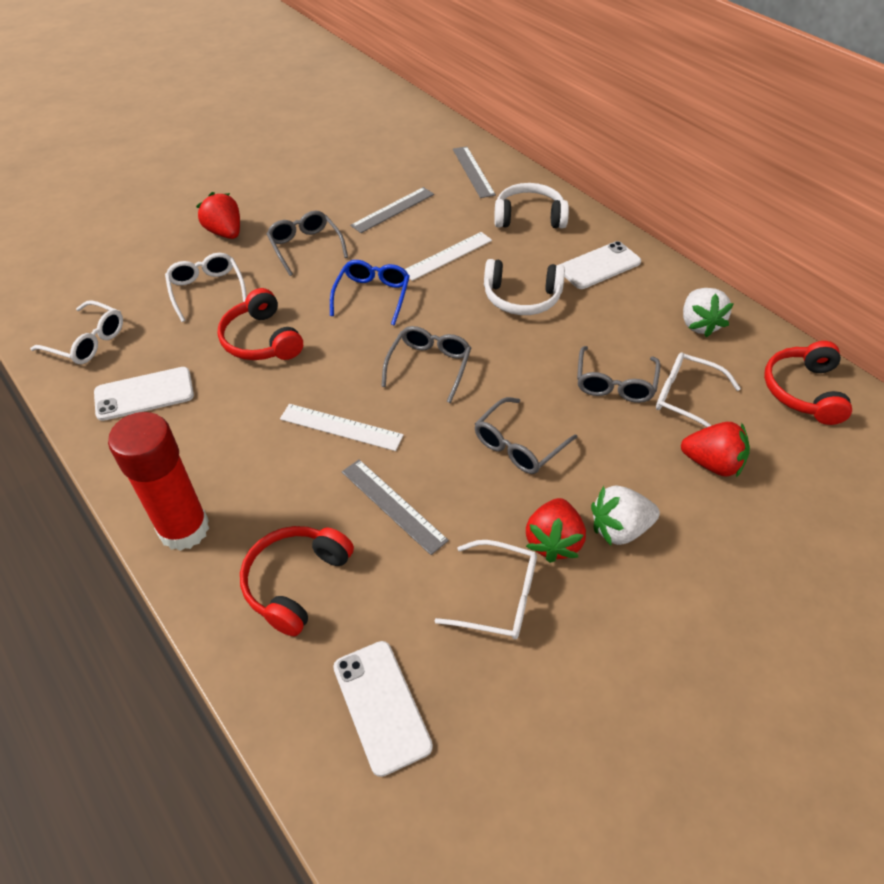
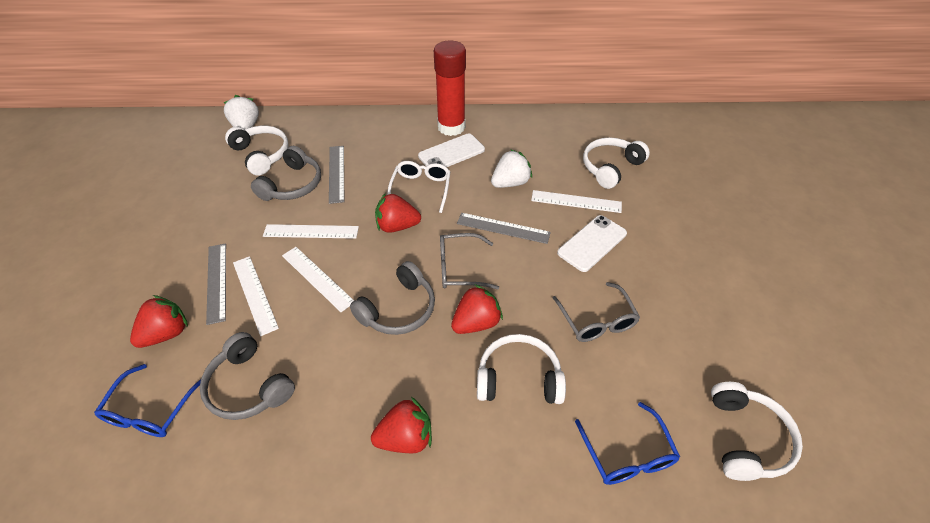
blue glasses: [330,260,410,325] = 1 -> [94,364,201,437] [575,402,680,485] = 2
grey glasses: [267,211,348,276] [381,326,471,403] [475,397,577,474] [577,346,660,403] = 4 -> [440,233,499,289] [553,282,640,342] = 2
grey headphones: none = 0 -> [200,332,295,420] [251,146,321,201] [350,261,435,335] = 3
red headphones: [218,288,303,360] [240,526,354,636] [764,341,852,425] = 3 -> none = 0
red strawberry: [196,192,240,239] [526,498,586,563] [681,422,750,478] = 3 -> [130,295,188,348] [371,397,432,453] [375,193,421,233] [451,284,503,334] = 4
white glasses: [30,300,123,364] [165,253,247,322] [435,540,537,639] [656,352,741,427] = 4 -> [388,161,450,213] = 1
white headphones: [484,259,565,315] [494,183,569,229] = 2 -> [225,126,289,176] [477,334,566,404] [583,137,650,189] [711,382,803,481] = 4
white phone: [94,367,194,421] [333,641,433,777] [560,241,641,289] = 3 -> [418,133,485,167] [557,215,627,272] = 2
white ruler: [280,404,404,451] [404,232,492,281] = 2 -> [233,256,279,336] [263,224,359,239] [282,247,354,312] [531,190,622,213] = 4

